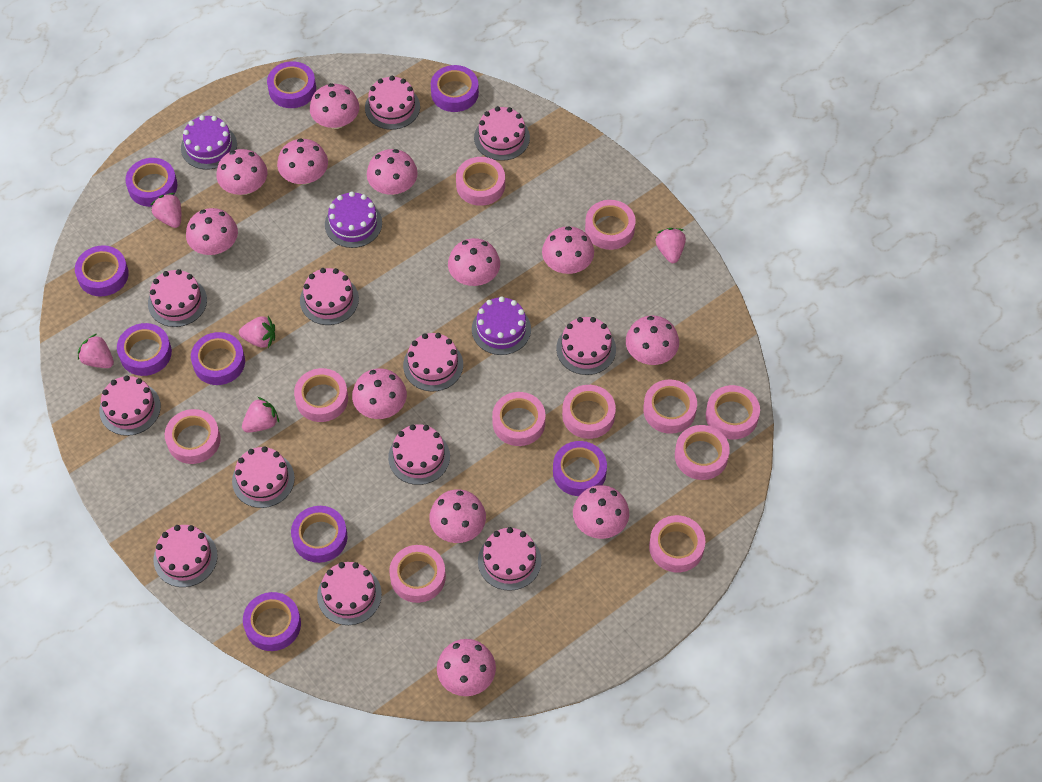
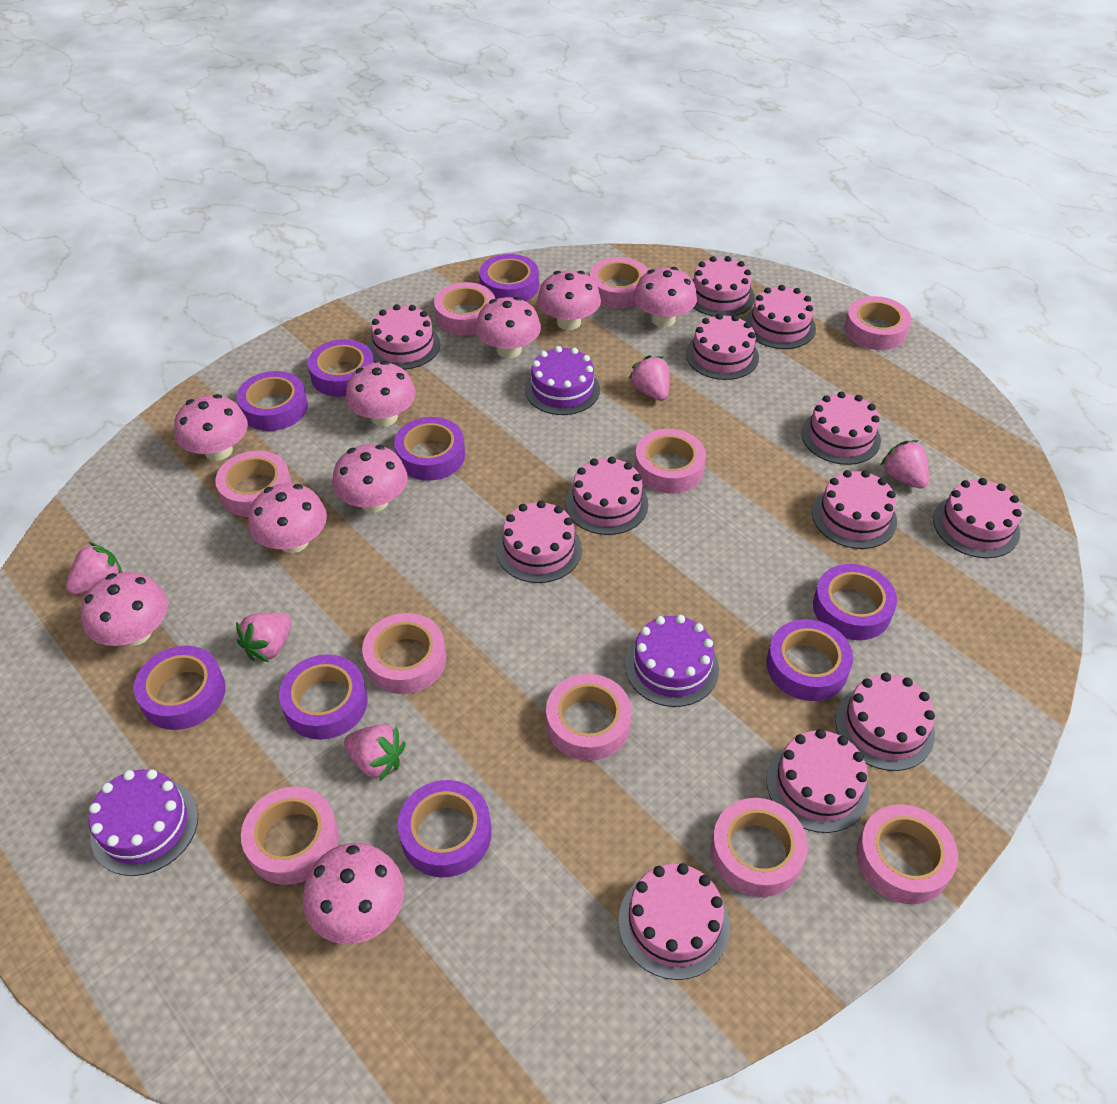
pink mushroom: [186,208,238,255] [216,149,267,195] [277,138,328,184] [310,83,359,129] [352,368,407,419] [367,149,418,195] [429,489,486,543] [437,639,496,696] [448,238,500,286] [542,226,594,274] [573,485,629,539] [626,316,679,365] = 12 -> [81,572,168,646] [174,394,248,461] [248,483,327,553] [303,843,404,944] [332,444,408,513] [346,361,416,426] [475,297,541,358] [537,270,601,330] [633,267,697,327] = 9
pink tape: [165,409,221,464] [294,368,348,422] [389,545,446,603] [456,157,505,206] [492,392,545,446] [562,385,616,439] [585,200,636,250] [643,380,697,434] [649,515,705,572] [675,425,730,480] [706,385,760,439] = 11 -> [215,451,292,517] [241,787,339,885] [362,613,446,694] [434,282,495,335] [546,674,632,761] [590,257,648,308] [635,429,706,493] [711,798,808,897] [844,296,911,350] [856,804,958,904] = 10

